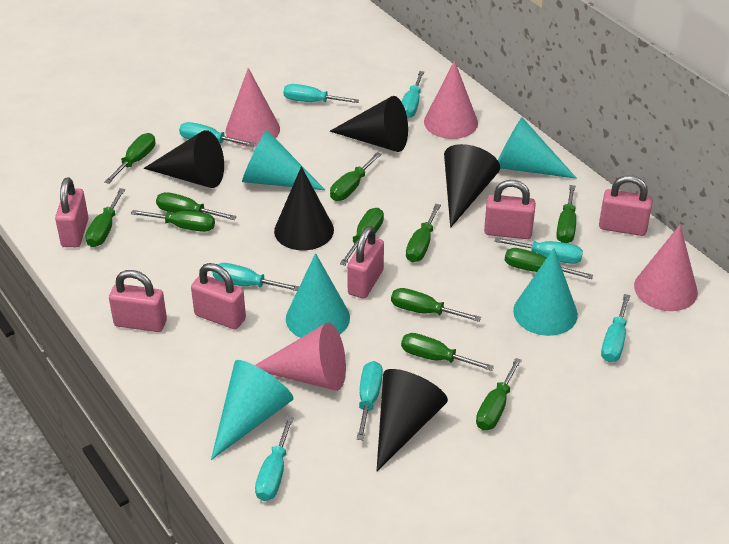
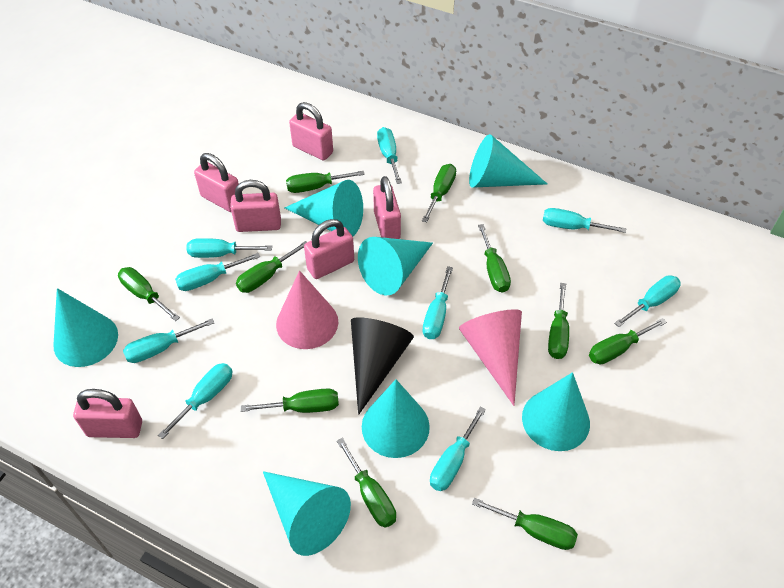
black cone: [144,130,224,188] [274,166,334,250] [330,96,408,152] [376,369,448,472] [444,144,500,228] = 5 -> [351,317,414,415] = 1
green screwdriver: [85,188,125,247] [104,133,155,184] [131,210,215,232] [156,192,237,220] [330,152,382,201] [340,208,384,266] [391,288,481,322] [401,333,494,371] [406,204,441,262] [476,358,522,430] [505,248,593,279] [556,185,576,243] = 12 -> [118,267,180,321] [236,241,307,293] [241,389,339,413] [286,171,365,193] [337,438,396,528] [422,164,456,222] [472,498,578,550] [478,224,511,293] [548,283,569,359] [589,318,667,364] = 10
pink cone: [226,68,280,147] [255,322,346,391] [424,60,478,139] [634,225,698,311] = 4 -> [276,271,338,349] [459,309,522,406] = 2
turquoise cone: [211,360,294,460] [242,130,325,190] [286,253,350,338] [498,117,577,179] [513,248,578,336] = 5 -> [53,288,118,367] [263,471,351,556] [284,180,363,236] [358,237,433,295] [362,379,430,458] [469,134,547,188] [522,372,590,451] = 7
turquoise screwdriver: [179,122,255,147] [213,263,299,291] [255,416,294,501] [284,84,359,103] [357,361,383,440] [402,71,424,118] [494,238,583,264] [601,294,630,362] = 8 -> [123,318,214,363] [158,363,232,439] [175,253,260,291] [186,238,272,258] [377,127,402,184] [423,266,453,339] [430,406,486,491] [543,208,626,233] [614,275,681,327] = 9

